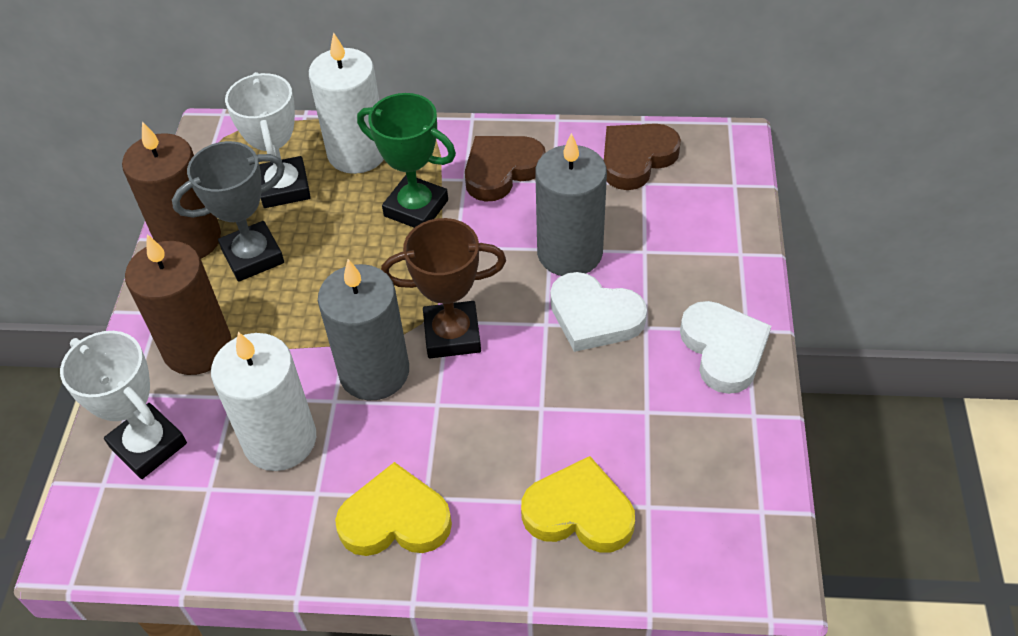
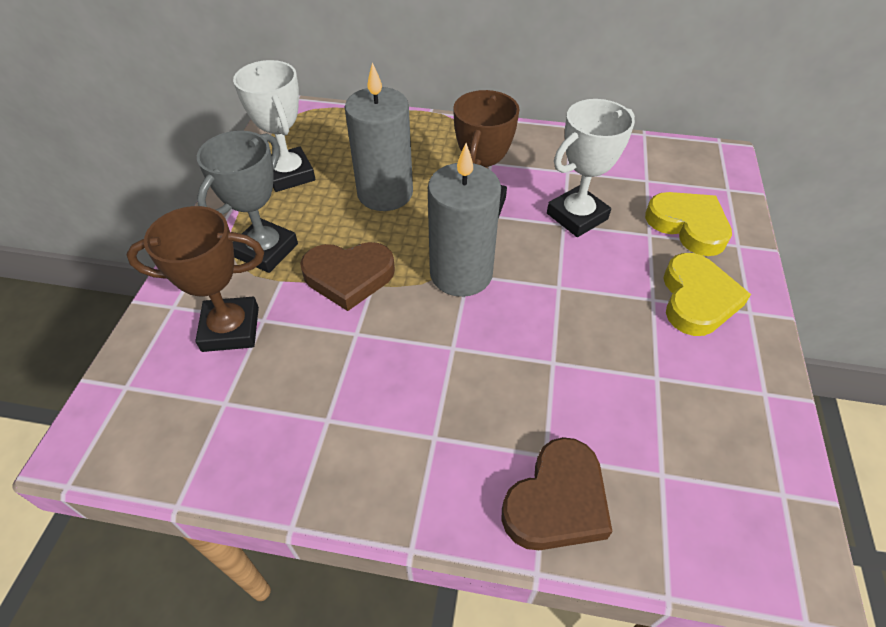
brown candle: [122,121,221,258] [125,234,231,375] = 2 -> none = 0
brown trophy: [381,218,506,358] = 1 -> [126,206,264,352] [453,90,520,218] = 2
green trophy: [357,93,456,228] = 1 -> none = 0
white candle: [211,332,316,471] [309,32,384,174] = 2 -> none = 0
white heart: [550,272,647,352] [680,301,771,394] = 2 -> none = 0

